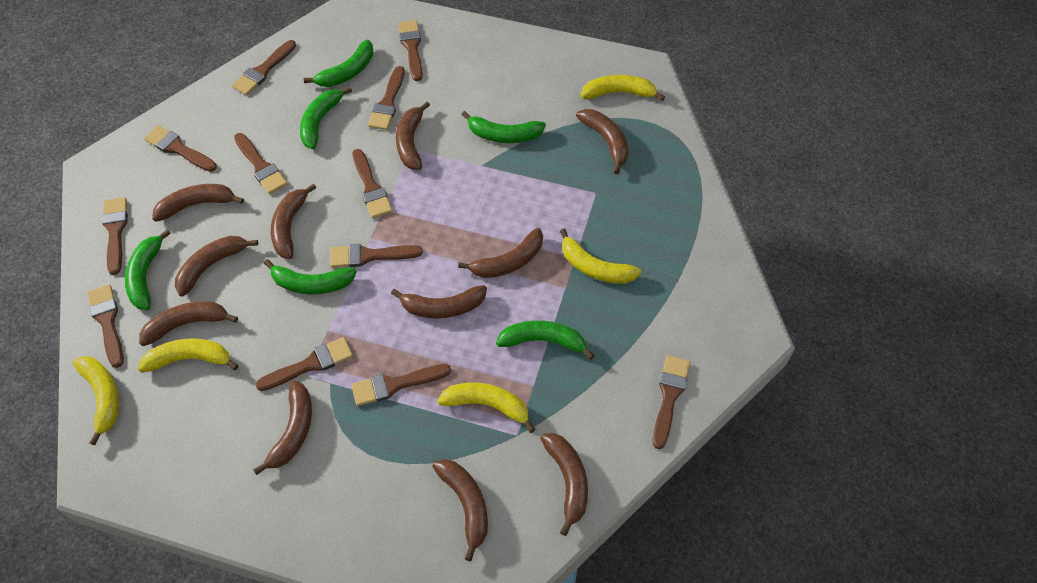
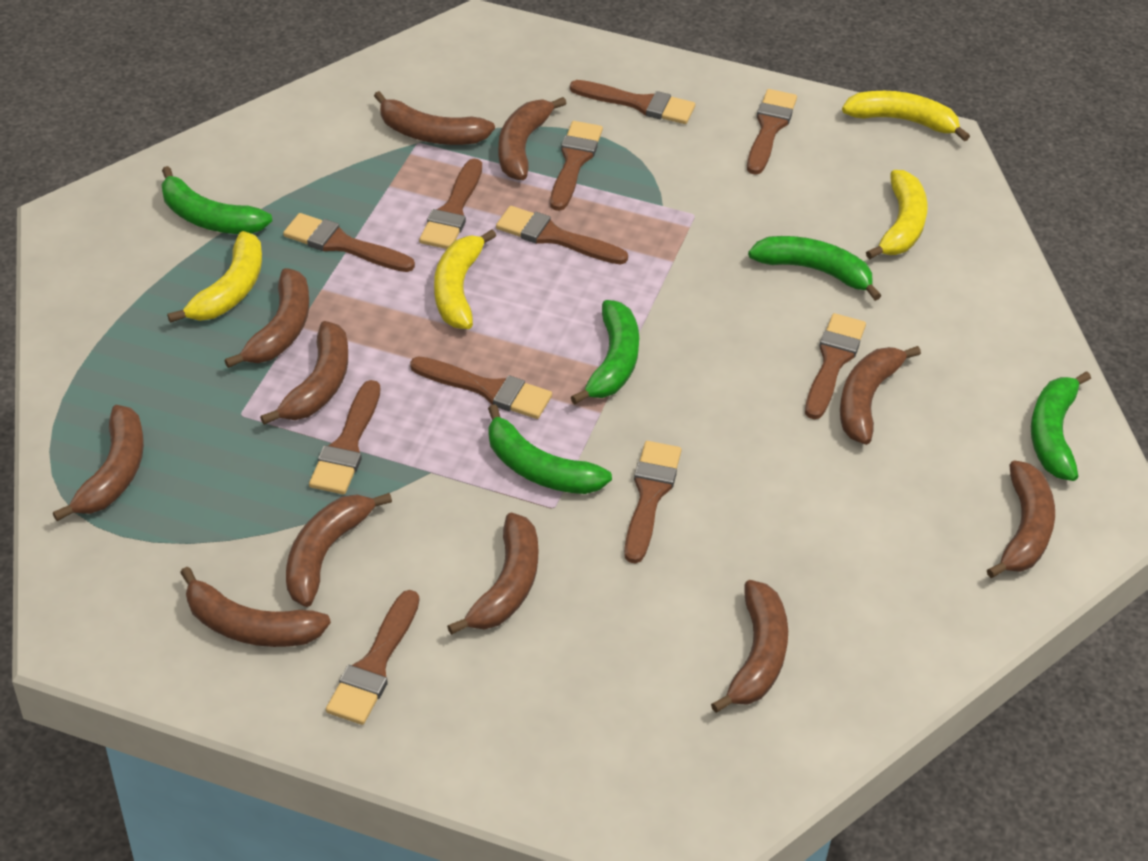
brown brush: [87,285,124,368] [102,197,128,275] [144,125,217,172] [232,40,296,95] [234,133,288,194] [255,337,353,391] [330,244,423,268] [351,364,451,406] [352,149,393,218] [368,66,405,130] [398,20,423,81] [653,355,691,449] = 12 -> [283,213,415,272] [309,380,380,494] [326,590,419,725] [410,356,552,419] [419,159,482,249] [496,206,628,265] [550,121,603,211] [570,80,695,124] [624,441,681,564] [747,89,797,175] [805,313,866,419] = 11
green banana: [125,229,171,310] [264,259,357,294] [300,87,352,149] [304,39,374,87] [461,111,546,143] [496,320,595,360] = 6 -> [161,166,272,234] [488,404,612,494] [571,300,639,404] [748,236,881,301] [1031,371,1091,481] = 5
yellow banana: [73,356,119,445] [138,338,239,373] [437,382,535,433] [560,229,641,284] [581,75,665,101] = 5 -> [167,231,262,323] [434,229,496,329] [842,91,970,141] [866,170,928,259] = 4

